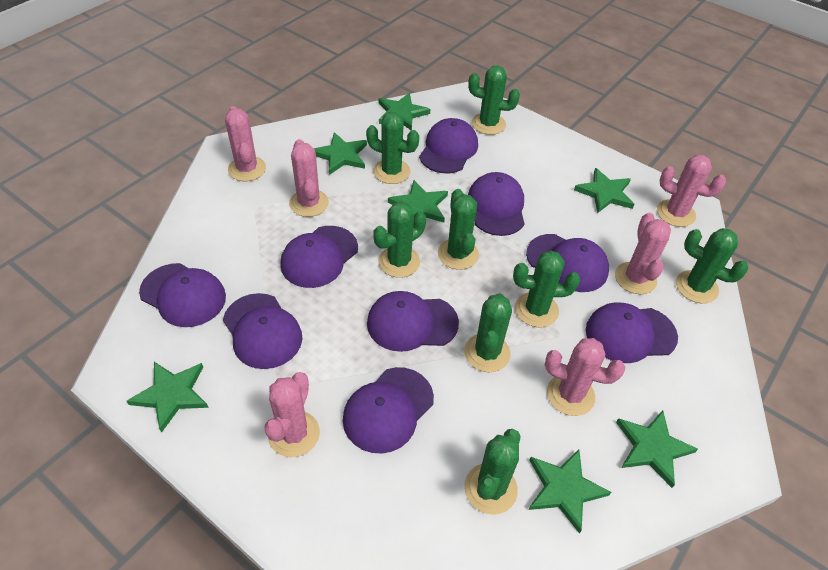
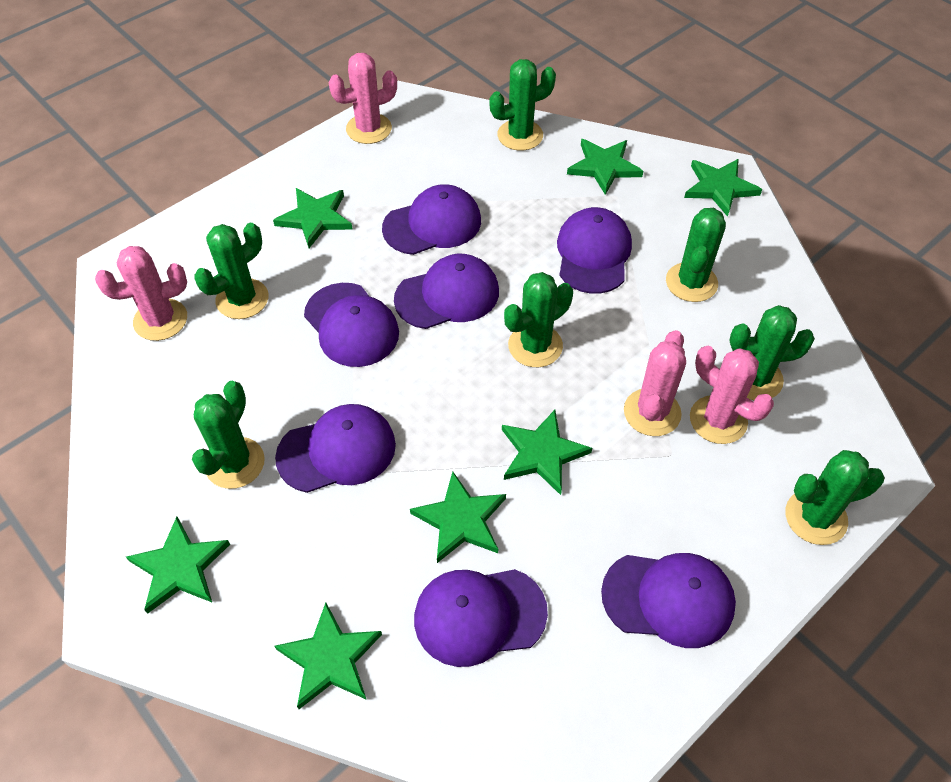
green cactus: [366,112,419,184] [373,201,426,278] [438,189,479,270] [464,293,512,372] [464,429,521,515] [468,66,520,135] [513,251,580,327] [676,228,748,303] = 8 -> [192,381,265,489] [195,223,269,319] [489,59,556,151] [504,272,573,367] [666,208,726,302] [729,305,815,400] [785,450,885,545] = 7
pink cactus: [225,106,266,181] [264,372,320,457] [289,139,329,217] [545,338,625,416] [615,213,671,294] [657,155,726,227] = 6 -> [95,246,187,341] [329,53,397,144] [624,330,686,436] [690,346,774,444] = 4
purple cap: [139,263,226,327] [223,293,302,369] [280,226,358,288] [343,367,434,454] [367,291,459,352] [419,118,478,173] [468,172,524,236] [526,234,609,292] [586,302,678,363] = 9 -> [275,404,396,493] [304,283,399,367] [382,184,481,255] [394,254,499,329] [414,569,548,667] [557,207,632,294] [601,553,736,648] = 7

